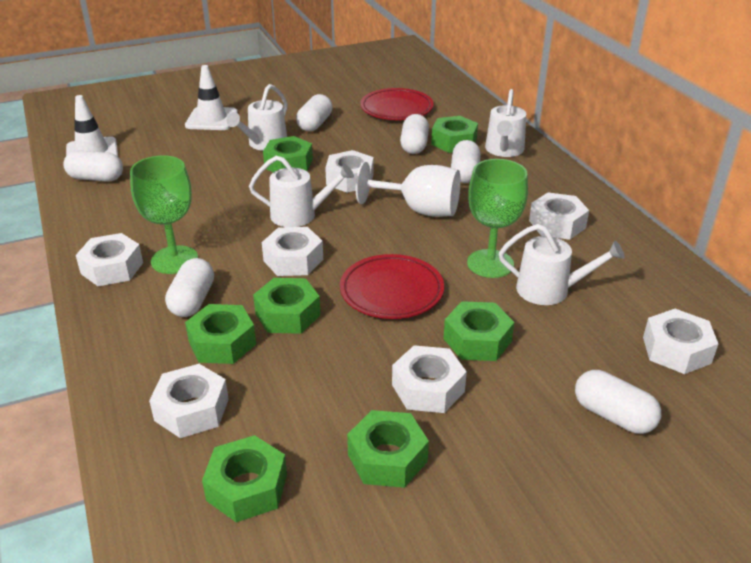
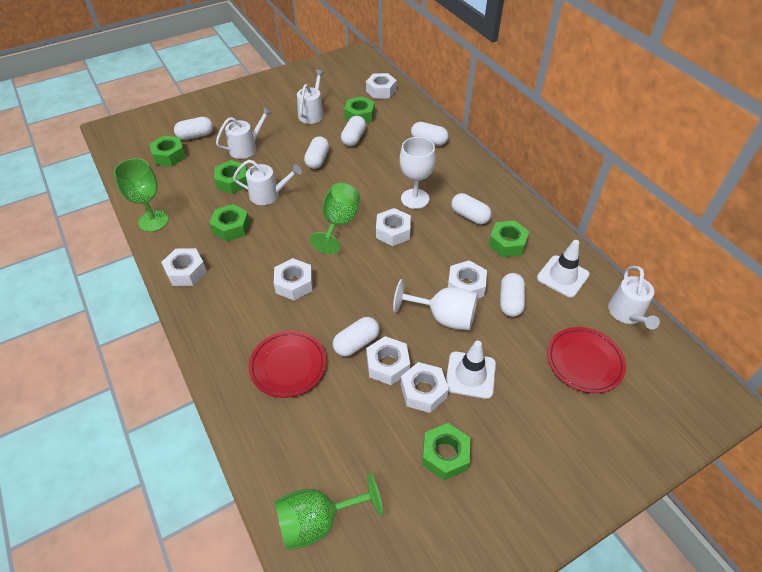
green goblet: [130,156,198,274] [467,159,528,278] = 2 -> [114,158,169,232] [274,472,383,550] [310,183,360,254] = 3
green nut: [185,304,256,364] [202,435,287,522] [253,278,321,334] [263,136,313,172] [347,410,429,488] [431,116,478,153] [444,301,514,361] = 7 -> [150,136,186,166] [210,204,250,242] [214,160,248,194] [344,96,375,123] [422,423,470,480] [488,220,529,257] = 6
white capsule: [64,151,123,182] [165,258,214,317] [296,94,332,131] [400,114,429,154] [451,140,481,183] [575,370,661,434] = 6 -> [174,117,213,140] [304,136,329,169] [333,317,380,357] [341,116,366,146] [411,122,449,146] [451,193,492,224] [500,273,525,317] = 7
white goblet: [356,162,461,217] = 1 -> [393,279,478,330] [400,137,436,209] = 2

